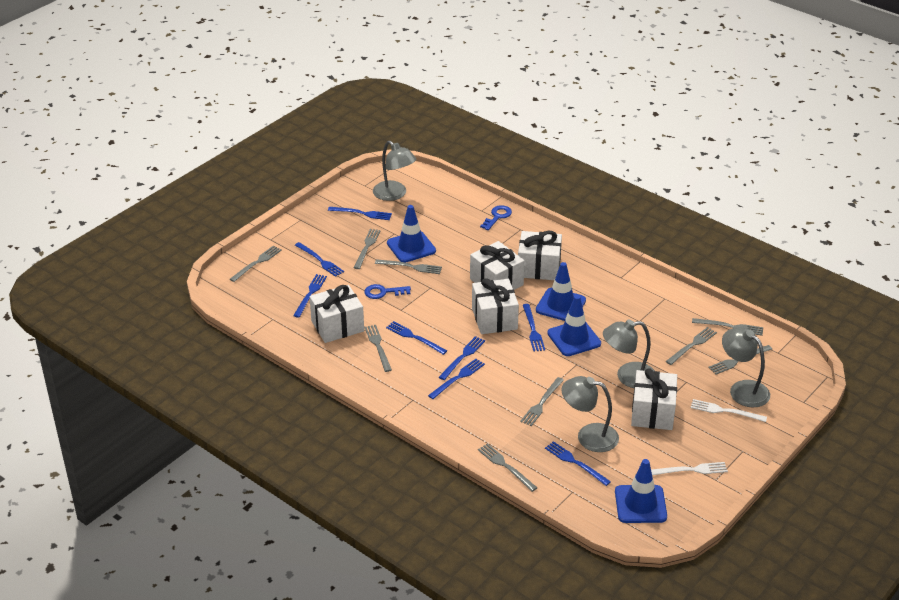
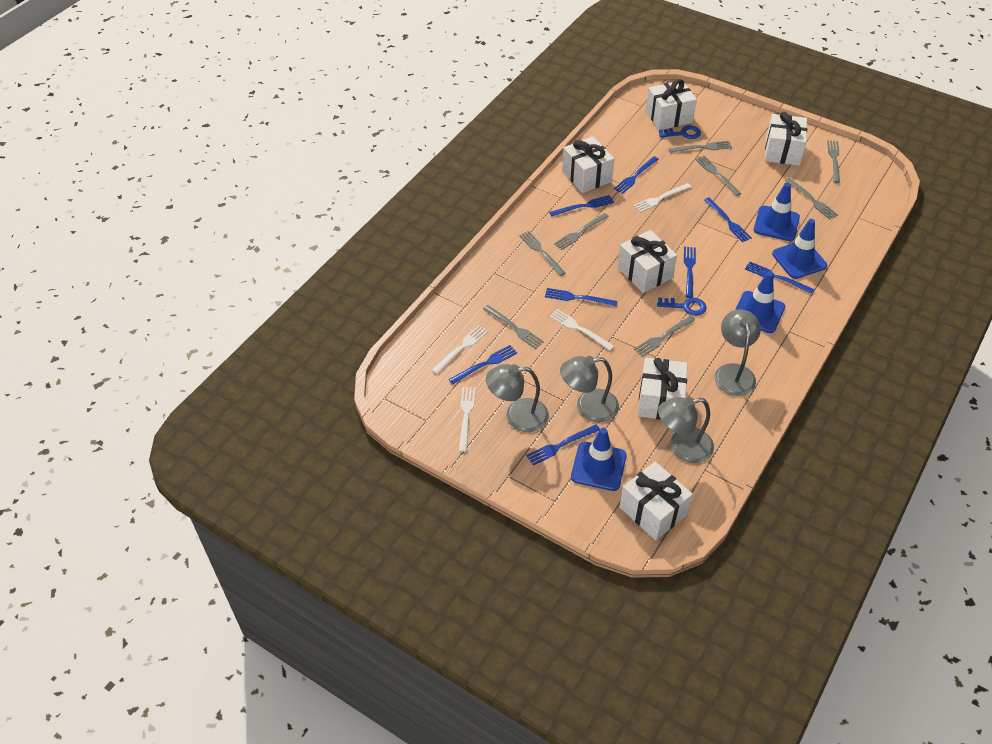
grey fork: [230,246,282,282] [354,229,381,269] [364,325,392,372] [375,259,442,274] [478,443,537,492] [520,377,564,426] [666,327,717,365] [692,318,763,336] [708,345,772,375] = 9 -> [483,305,544,349] [519,231,565,276] [554,213,609,250] [634,316,695,357] [669,141,732,153] [695,156,741,196] [785,178,838,219] [827,140,840,183] = 8
white fork: [651,462,728,475] [691,399,767,422] = 2 -> [432,325,488,374] [459,387,475,452] [550,309,614,351] [633,183,692,213] = 4
white gift: [309,285,364,343] [470,241,525,290] [472,278,519,334] [518,231,562,280] [631,368,677,430] = 5 -> [562,136,614,193] [617,230,677,293] [620,461,693,540] [638,358,688,420] [646,79,697,130] [765,112,807,165] = 6

